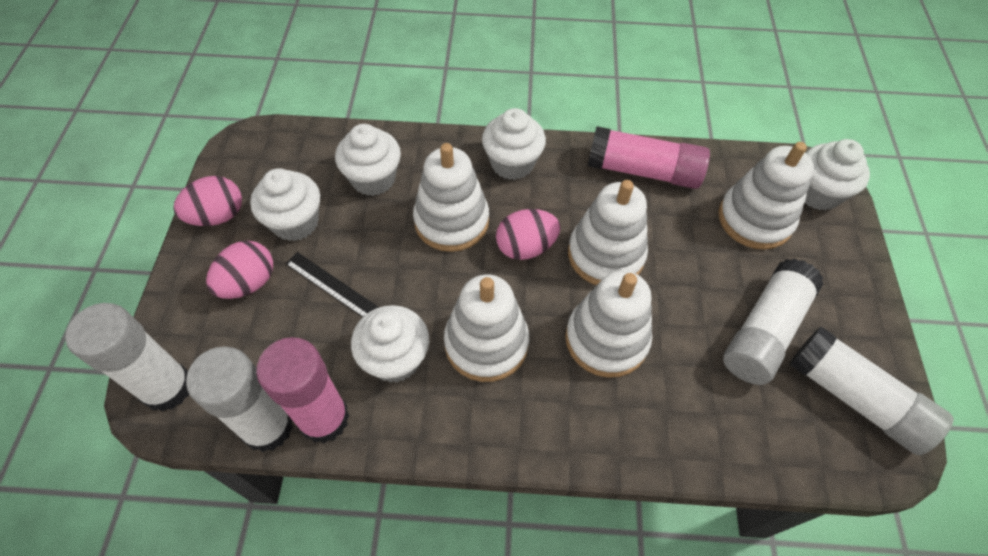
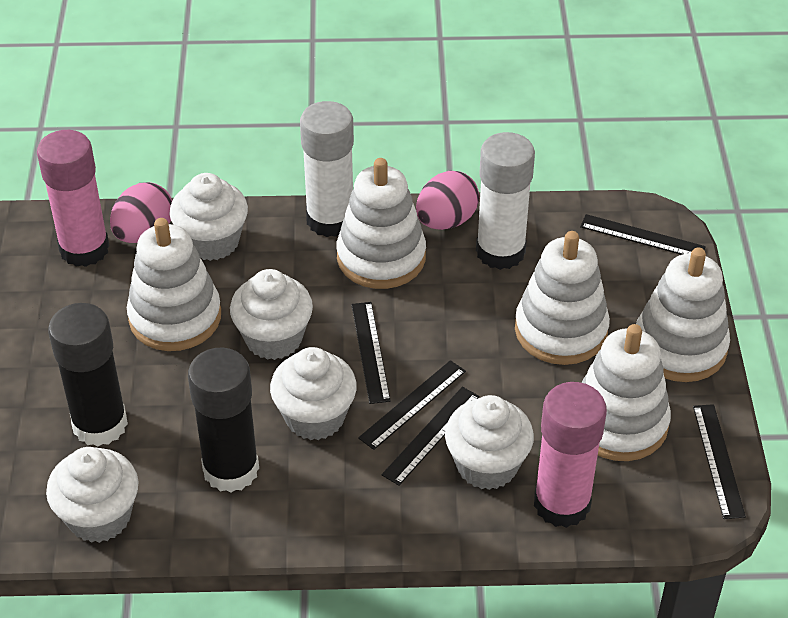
black glue stick: none = 0 -> [48,303,128,446] [188,348,259,493] = 2
black ruler: [285,252,379,317] = 1 -> [351,302,391,404] [358,360,466,450] [381,387,480,486] [580,214,706,255] [693,404,746,519] = 5
pink egg: [173,176,242,226] [206,241,273,299] [496,209,561,260] = 3 -> [110,182,172,243] [416,171,479,230] = 2
white glue stick: [65,303,189,412] [186,347,293,452] [723,258,824,385] [789,327,954,455] = 4 -> [300,101,354,237] [476,132,535,270] = 2

